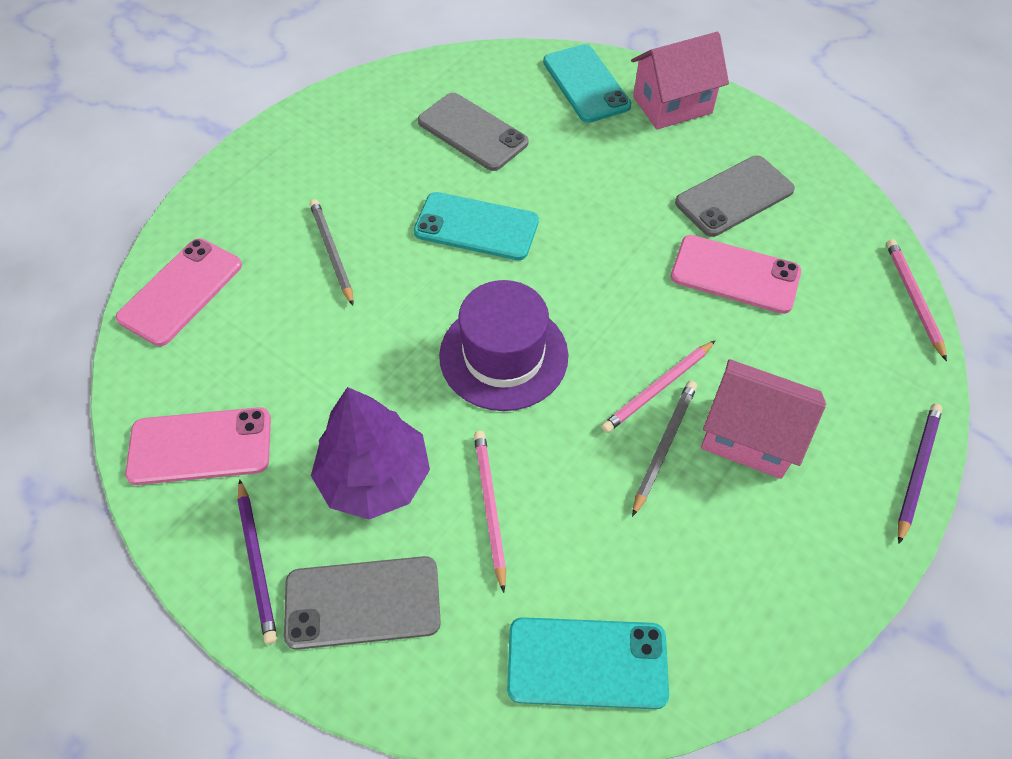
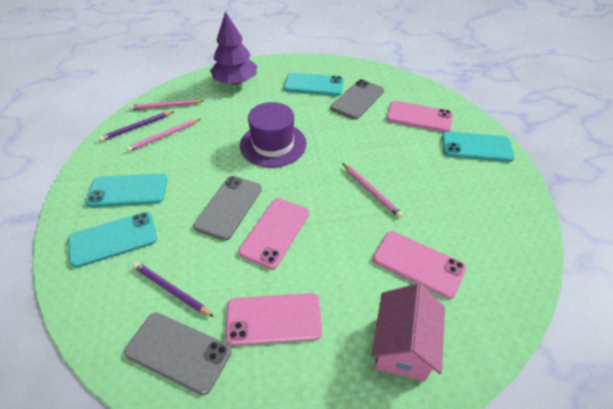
grey pencil: [310,199,353,306] [632,381,697,517] = 2 -> none = 0
pink house: [631,32,729,129] [701,359,826,479] = 2 -> [372,283,445,382] = 1
pink phone: [116,238,242,346] [125,407,271,485] [671,235,801,314] = 3 -> [226,293,322,346] [238,198,309,269] [373,231,466,299] [386,101,453,132] = 4
turquoise phone: [413,192,539,260] [507,617,669,709] [543,44,631,123] = 3 -> [68,212,157,268] [86,173,167,207] [284,72,344,96] [442,131,515,162] = 4

